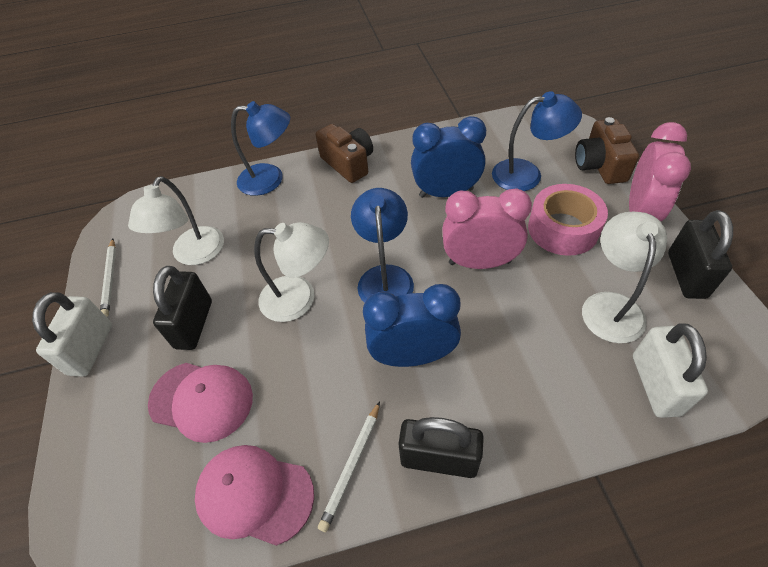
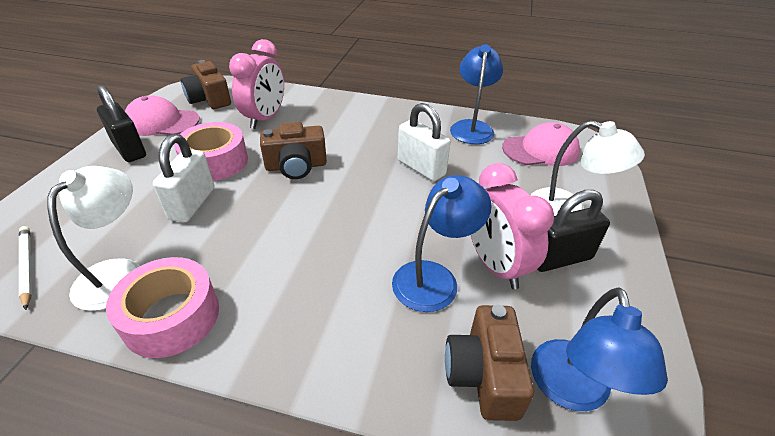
black padlock: [153,266,212,350] [398,417,484,478] [668,210,733,299] = 3 -> [97,85,146,162] [537,190,610,272] = 2
blue clock: [363,284,461,367] [411,116,486,198] = 2 -> none = 0
brown camera: [316,124,373,183] [575,117,639,184] = 2 -> [181,60,231,109] [260,122,327,179] [445,305,534,421] = 3
pink tape: [528,184,608,256] = 1 -> [106,257,219,358] [174,122,248,181] = 2
white lamp: [128,176,224,265] [254,222,329,322] [582,212,667,343] = 3 -> [47,166,140,311] [530,121,645,216] = 2
white pencil: [100,239,116,317] [318,401,380,532] = 2 -> [19,226,32,310] = 1

